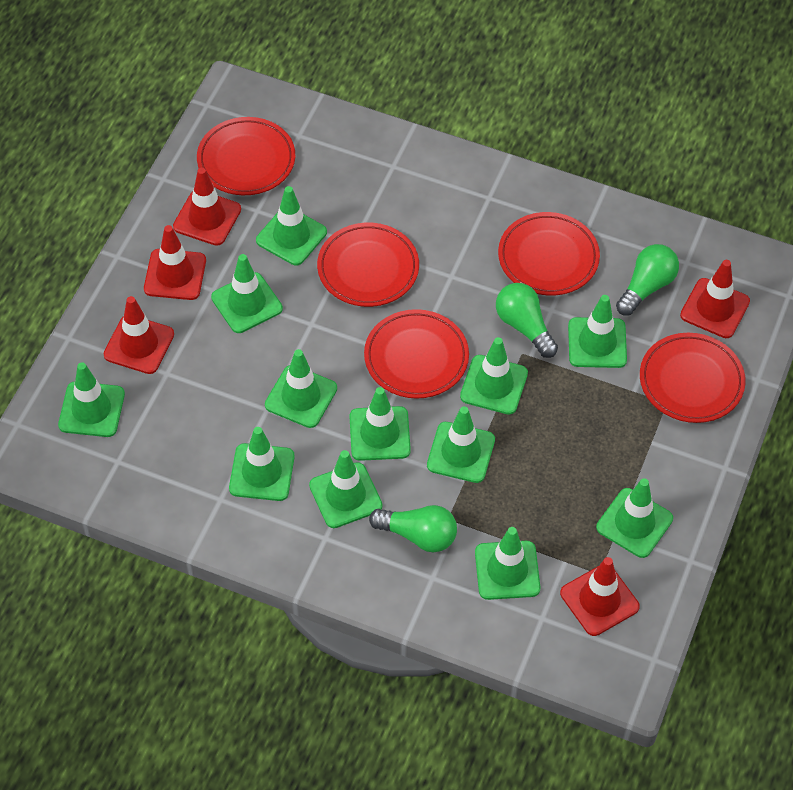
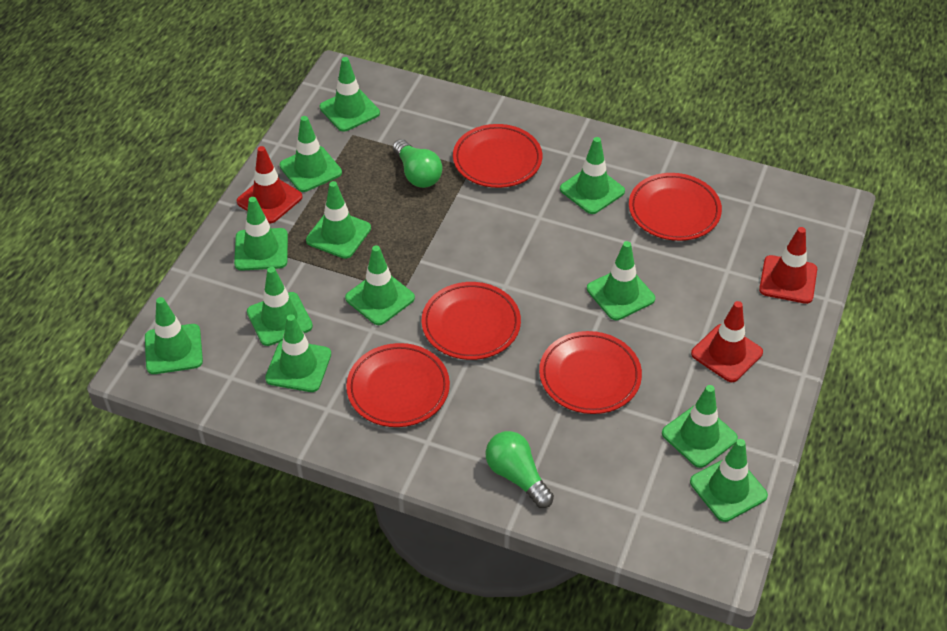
green light bulb: [369,505,457,552] [496,283,558,358] [616,244,679,316] = 3 -> [393,139,442,188] [485,431,554,508] = 2
red traffic cone: [103,296,174,374] [144,225,206,300] [173,168,241,246] [560,557,640,636] [680,260,750,338] = 5 -> [237,146,302,223] [691,301,763,382] [759,227,817,304] = 3

